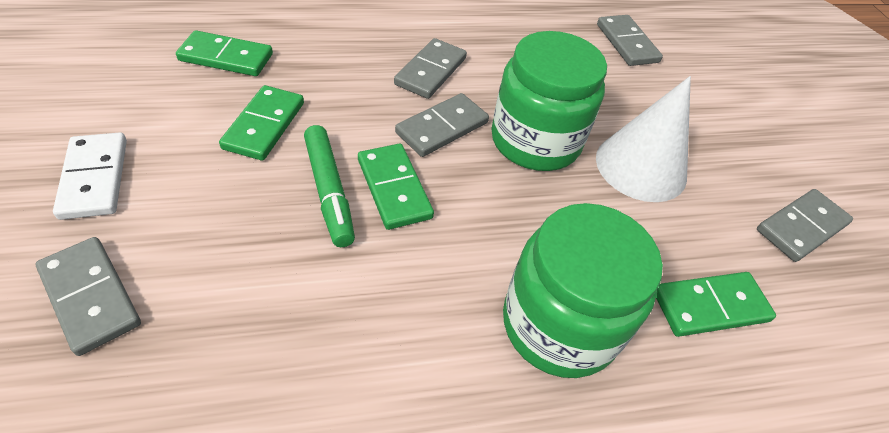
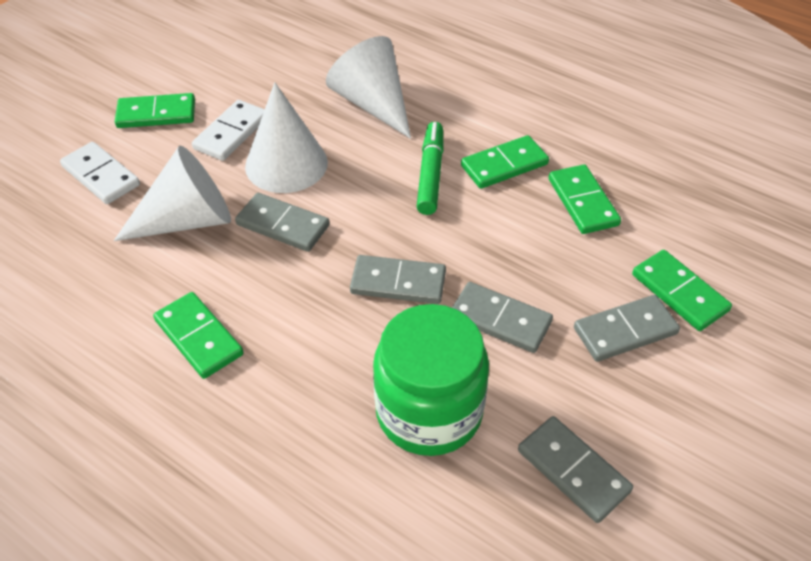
green domino: [176,30,273,76] [219,85,304,161] [358,144,434,230] [656,272,776,337] = 4 -> [115,93,195,128] [153,292,244,379] [461,135,549,189] [549,164,621,234] [632,250,732,331] = 5
green jar: [491,31,607,171] [503,203,663,378] = 2 -> [373,304,489,456] = 1
white cone: [596,76,691,202] = 1 -> [114,146,231,241] [245,82,328,193] [326,36,411,139] = 3
white domino: [53,132,127,220] = 1 -> [60,142,140,204] [192,100,265,161] = 2

